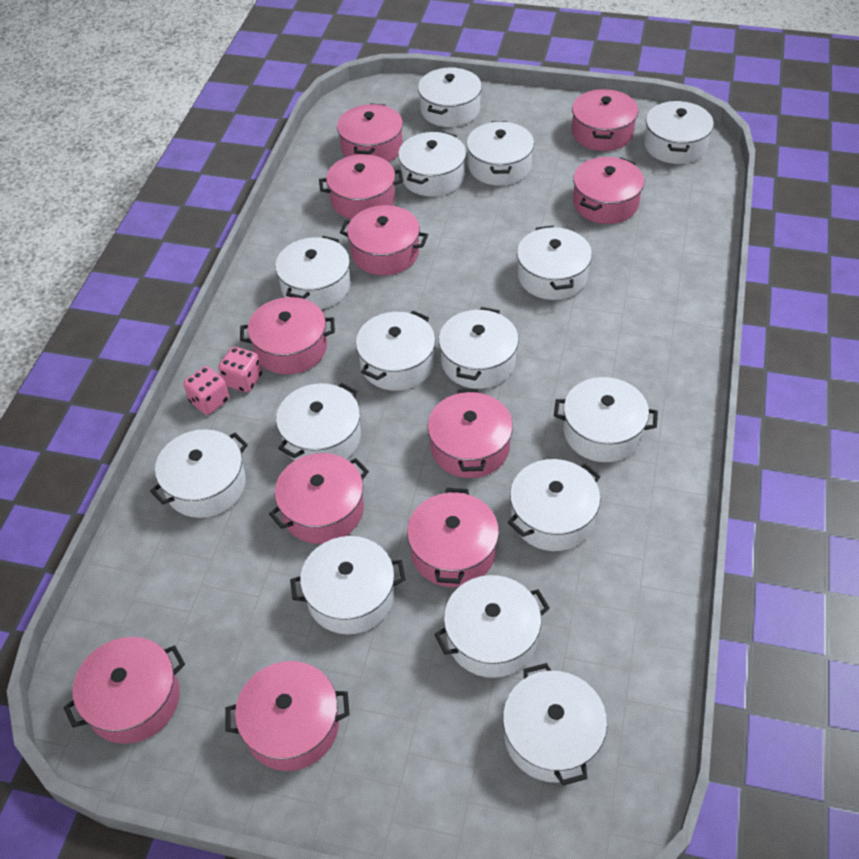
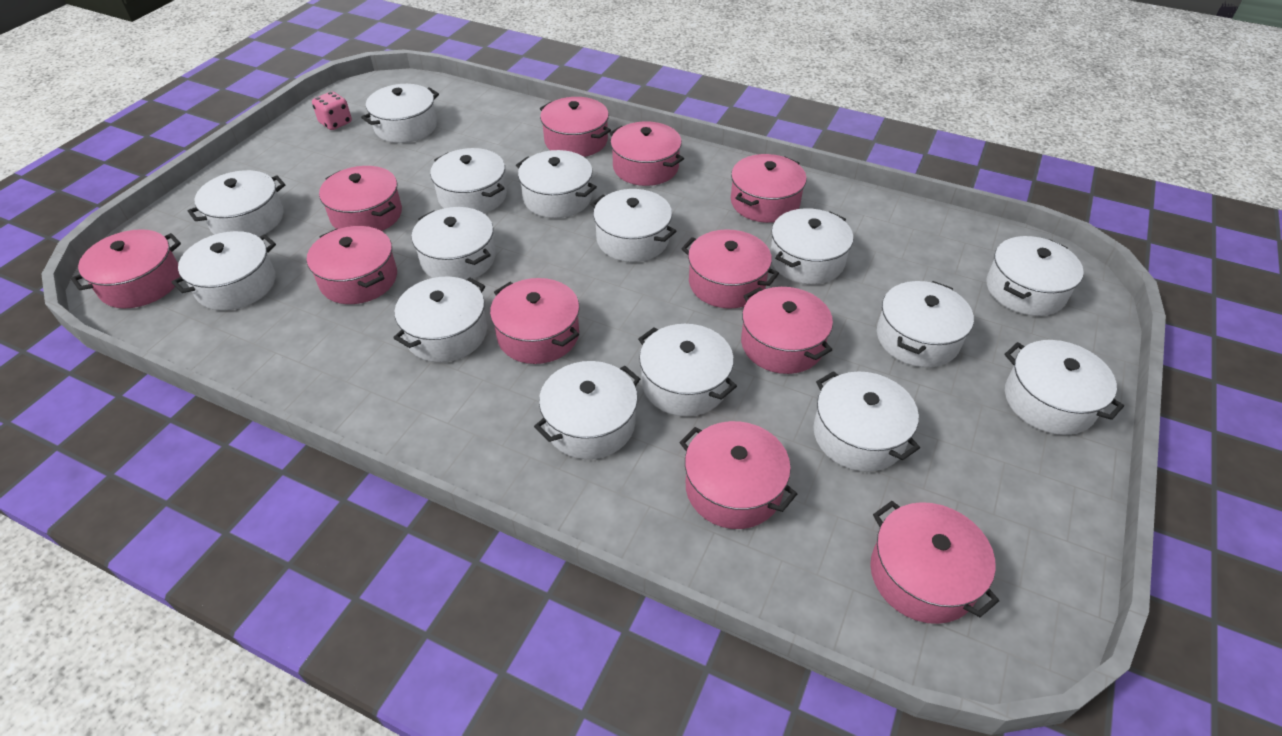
pink dice: [183,366,229,415] [218,347,262,392] = 2 -> [312,92,352,130] = 1

